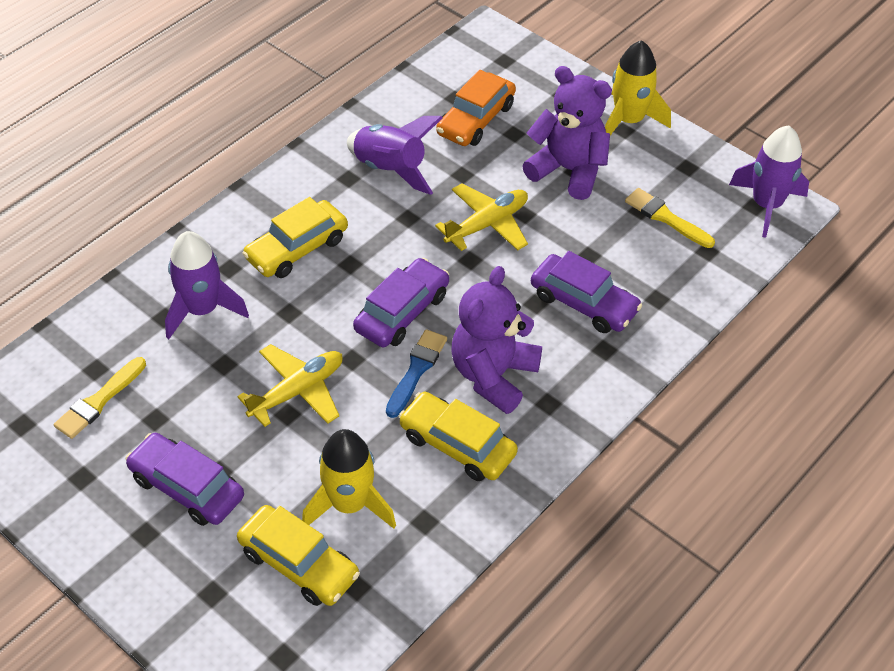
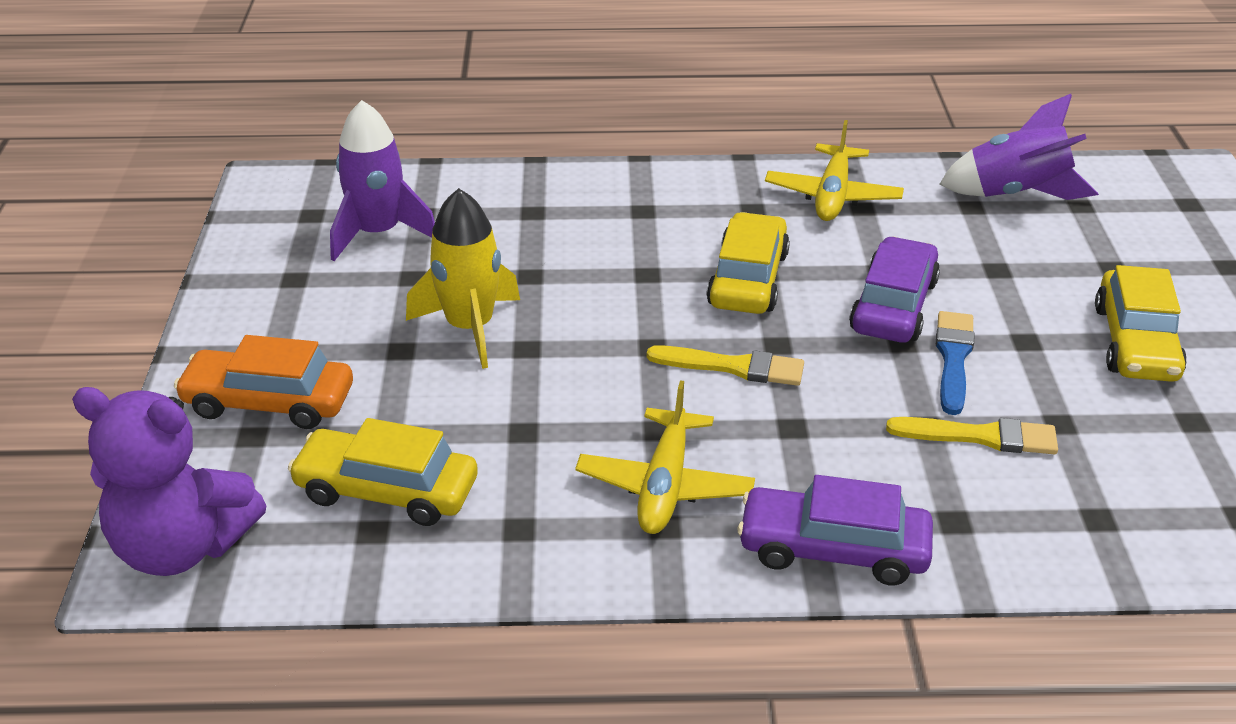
purple car: [125,433,244,526] [353,258,449,347] [531,251,642,333] = 3 -> [737,475,933,585] [849,237,940,343] = 2
purple rocket: [165,231,249,339] [347,116,443,195] [729,126,809,238] = 3 -> [330,100,435,261] [940,94,1099,200] = 2
purple teddy bear: [451,266,542,414] [522,66,612,200] = 2 -> [72,387,266,576] = 1
yellow rocket: [302,429,396,529] [605,40,671,136] = 2 -> [406,188,520,369] = 1

